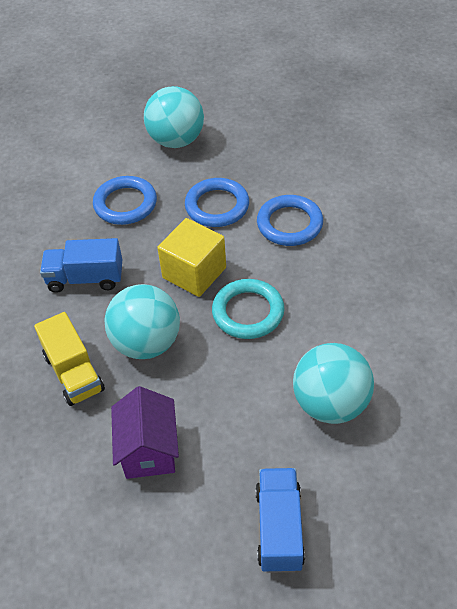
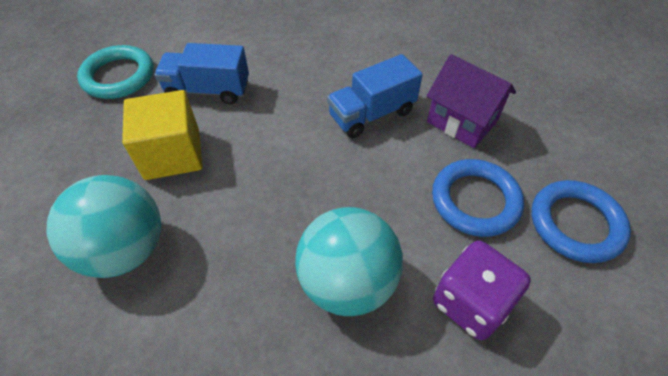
blue ring: [93,176,157,225] [185,178,249,227] [257,195,323,246] = 3 -> [432,159,524,237] [532,180,631,263] = 2
purple dice: none = 0 -> [433,240,531,340] = 1
turquoise ball: [104,284,180,359] [144,86,204,148] [293,343,374,424] = 3 -> [46,175,161,278] [295,207,403,316] = 2
yellow truck: [34,312,105,406] = 1 -> none = 0

